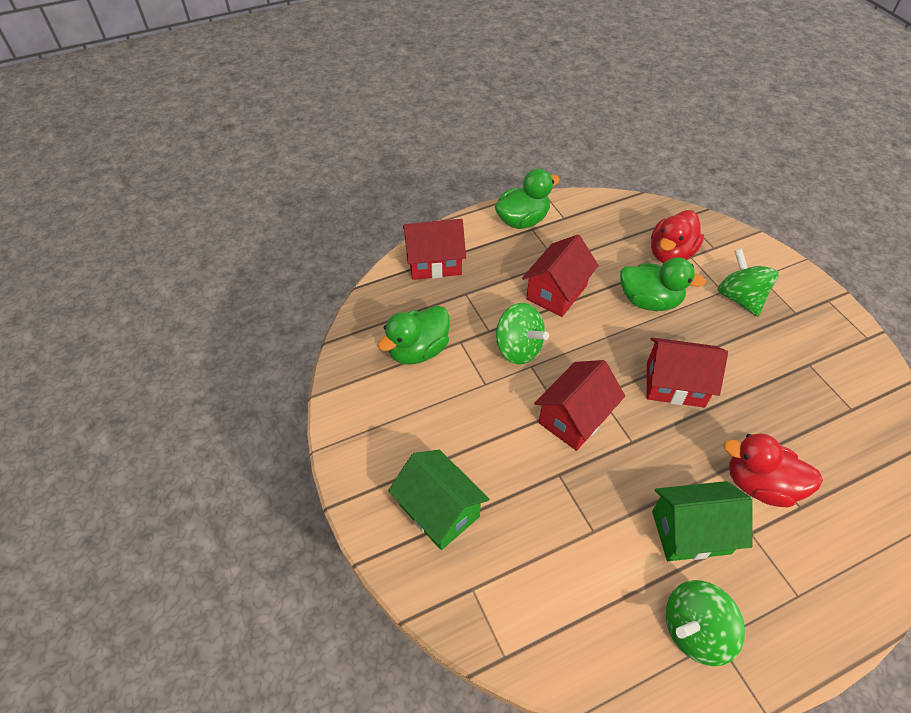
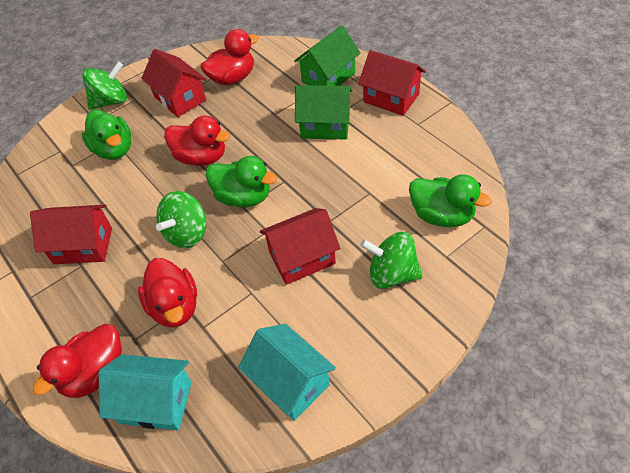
red duck: [651,210,704,263] [723,433,823,508] = 2 -> [33,324,122,398] [138,258,197,328] [164,116,230,166] [200,29,259,85] = 4
turquoise house: none = 0 -> [99,354,192,430] [238,324,336,421] = 2

